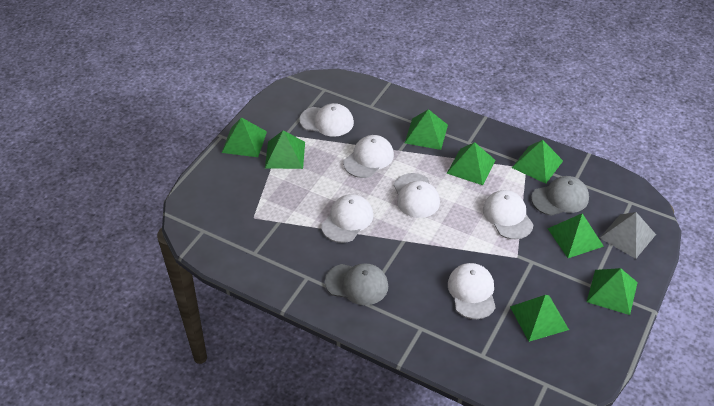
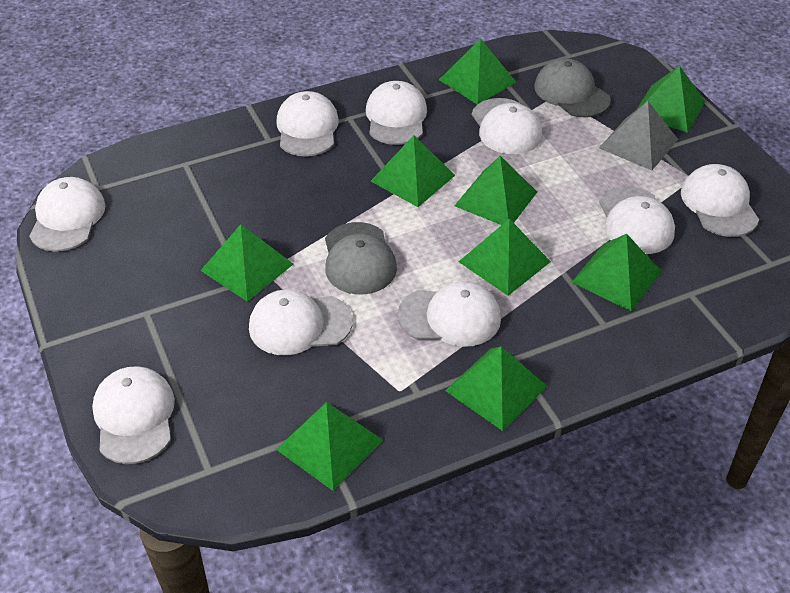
green pyramid: [222,117,267,157] [265,130,305,169] [405,109,448,150] [447,142,496,185] [510,295,569,342] [512,140,563,184] [548,213,604,258] [587,268,638,315] = 8 -> [200,224,293,302] [276,402,383,491] [371,135,455,207] [439,38,516,104] [445,346,548,431] [454,156,537,225] [459,219,551,296] [572,234,662,311] [636,66,705,133] = 9
white cap: [299,103,354,137] [321,194,373,243] [343,135,394,178] [394,173,440,218] [448,263,496,319] [483,190,534,239] = 6 -> [29,177,106,252] [92,366,175,464] [249,289,353,355] [276,91,339,156] [366,81,427,145] [398,281,501,347] [472,98,542,154] [599,186,675,254] [681,164,759,237] = 9

